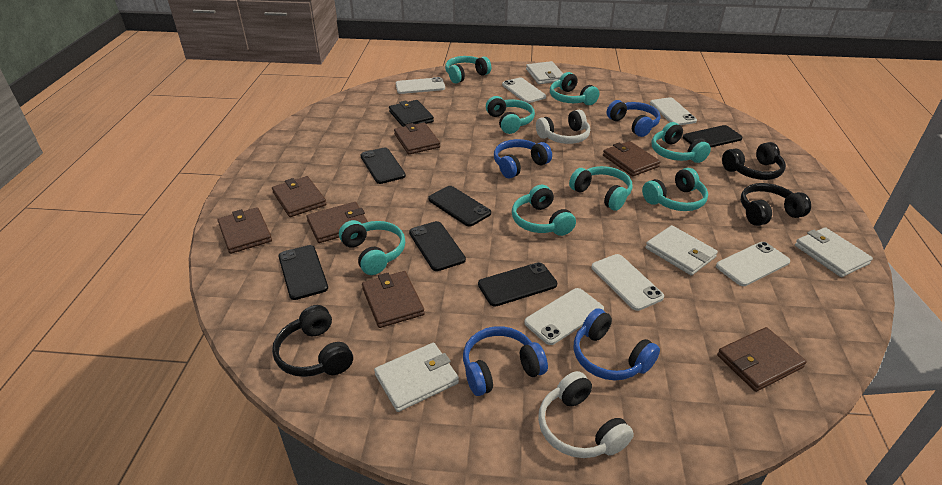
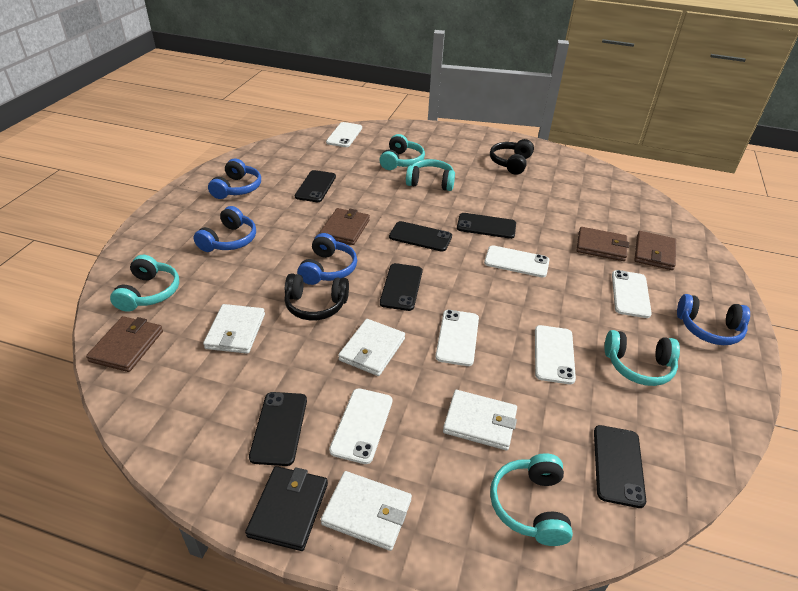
black headphones: [272,305,353,377] [722,142,786,180] [741,183,811,226] = 3 -> [284,273,349,320] [490,139,534,175] = 2
brown wallet: [217,207,272,254] [272,176,326,217] [306,202,368,243] [362,271,425,328] [394,122,440,154] [603,141,660,177] [717,327,807,392] = 7 -> [86,316,163,372] [320,208,370,245] [577,227,629,261] [634,231,676,270] = 4
turquoise headphones: [339,220,405,275] [445,56,491,83] [486,96,535,134] [512,184,576,236] [550,72,599,105] [569,166,633,211] [642,168,708,211] [652,122,711,163] = 8 -> [110,255,179,312] [379,134,425,170] [406,159,455,191] [490,453,573,546] [605,330,680,386] = 5
white headphones: [536,110,590,144] [538,371,634,458] = 2 -> none = 0

